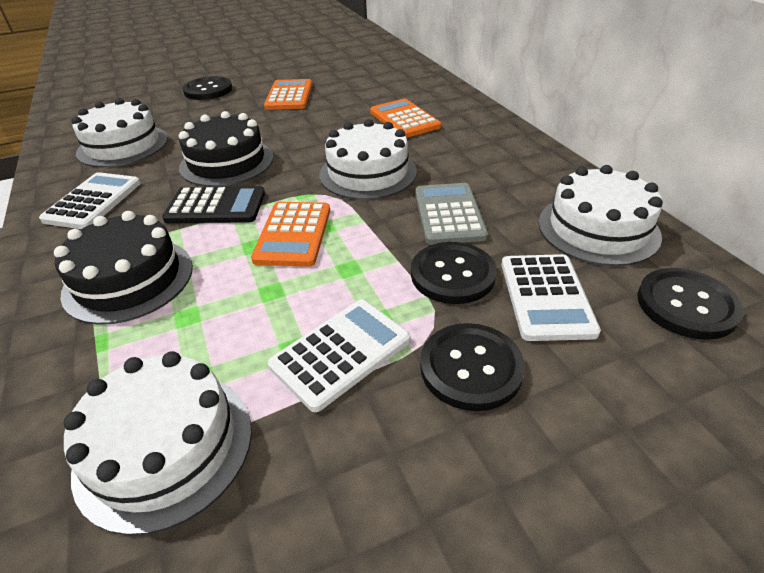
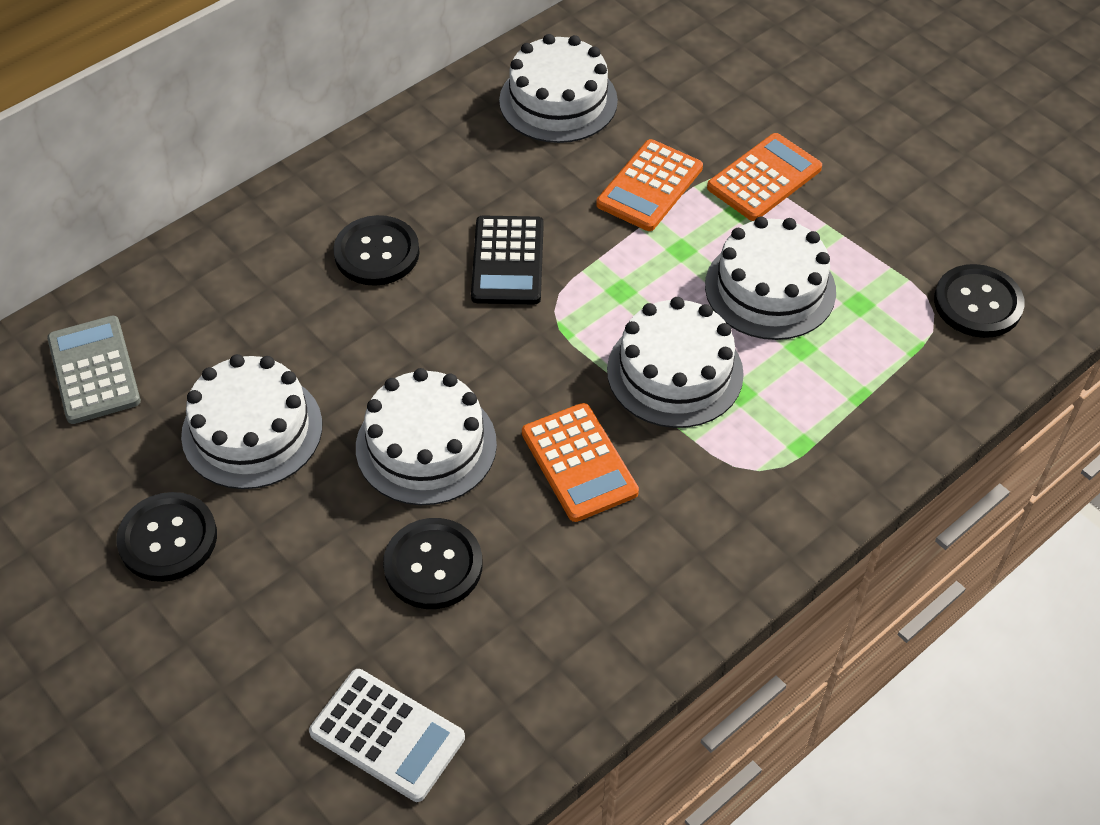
black cake: [54,211,193,325] [179,111,274,187] = 2 -> none = 0
white cake: [63,351,252,535] [71,98,168,167] [319,119,417,200] [538,165,663,266] = 4 -> [181,354,322,489] [356,368,497,505] [499,34,618,143] [607,297,744,428] [705,216,836,340] = 5
white calculator: [39,172,141,229] [268,300,410,412] [501,254,601,341] = 3 -> [309,669,465,802] = 1

